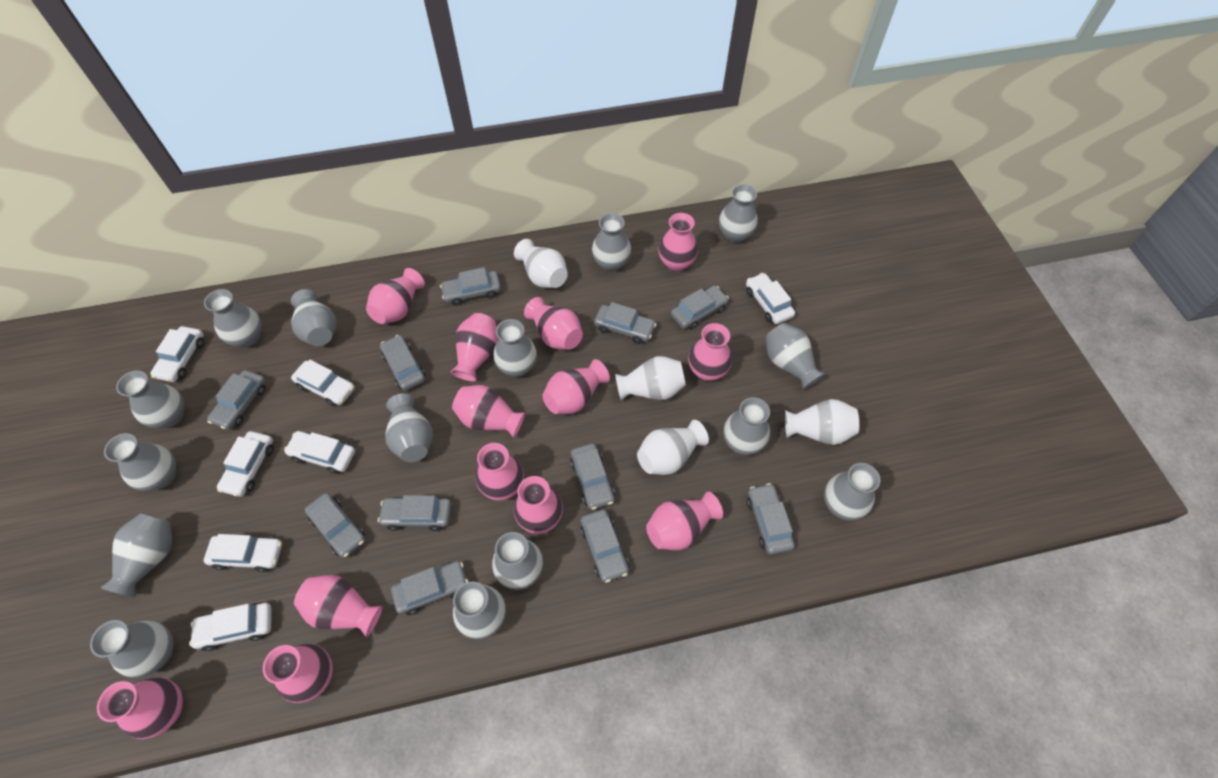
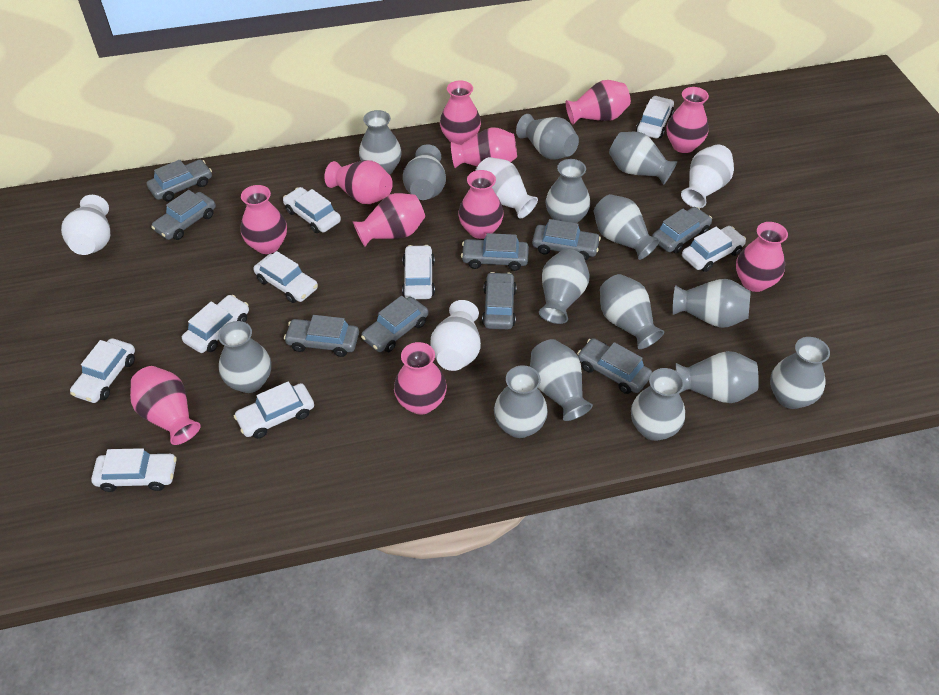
grey car: [207,370,266,430] [305,493,366,558] [378,495,452,531] [380,335,426,391] [391,561,468,615] [440,267,501,306] [570,443,615,510] [580,509,629,583] [594,302,657,344] [671,286,729,330] [747,483,795,555] = 11 -> [147,159,212,202] [151,190,216,240] [284,315,359,357] [361,296,428,352] [461,233,529,271] [482,272,517,329] [532,219,601,260] [577,338,652,394] [652,207,712,253] = 9
pink vase: [97,678,183,739] [263,644,333,703] [294,575,383,638] [366,268,425,324] [451,313,499,382] [452,385,525,438] [476,443,524,501] [514,476,563,534] [524,297,583,349] [542,359,610,414] [646,492,723,550] [658,213,698,271] [688,323,732,381] = 13 -> [130,366,201,445] [241,185,287,254] [324,160,393,204] [353,193,425,247] [394,342,447,415] [440,81,481,145] [451,127,517,168] [458,170,504,239] [566,80,631,125] [666,87,709,153] [736,222,788,292] = 11
white car: [150,326,205,382] [189,603,272,651] [204,534,282,572] [217,431,274,497] [284,431,355,474] [291,360,355,406] [746,273,795,324] = 7 -> [70,338,135,403] [91,448,177,492] [182,295,249,353] [234,381,314,439] [253,251,318,303] [283,187,341,233] [402,245,435,299] [636,96,674,138] [682,226,746,272] = 9

